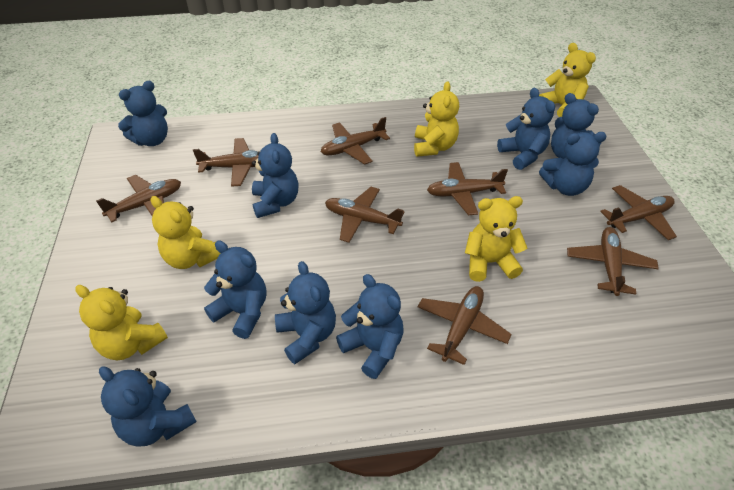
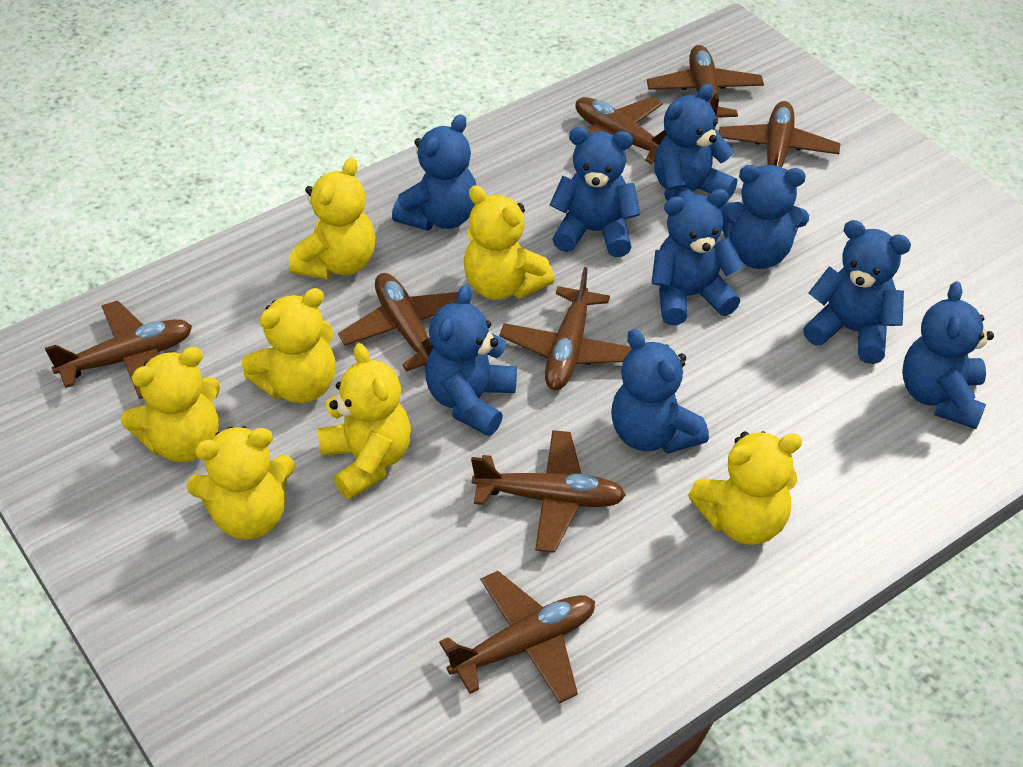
yellow teddy bear: [75,285,168,360] [151,196,220,269] [414,81,459,157] [465,196,527,282] [539,43,596,117] = 5 -> [121,347,220,462] [187,426,295,540] [242,288,335,403] [289,158,376,279] [318,343,411,500] [464,185,555,300] [688,431,802,545] = 7

